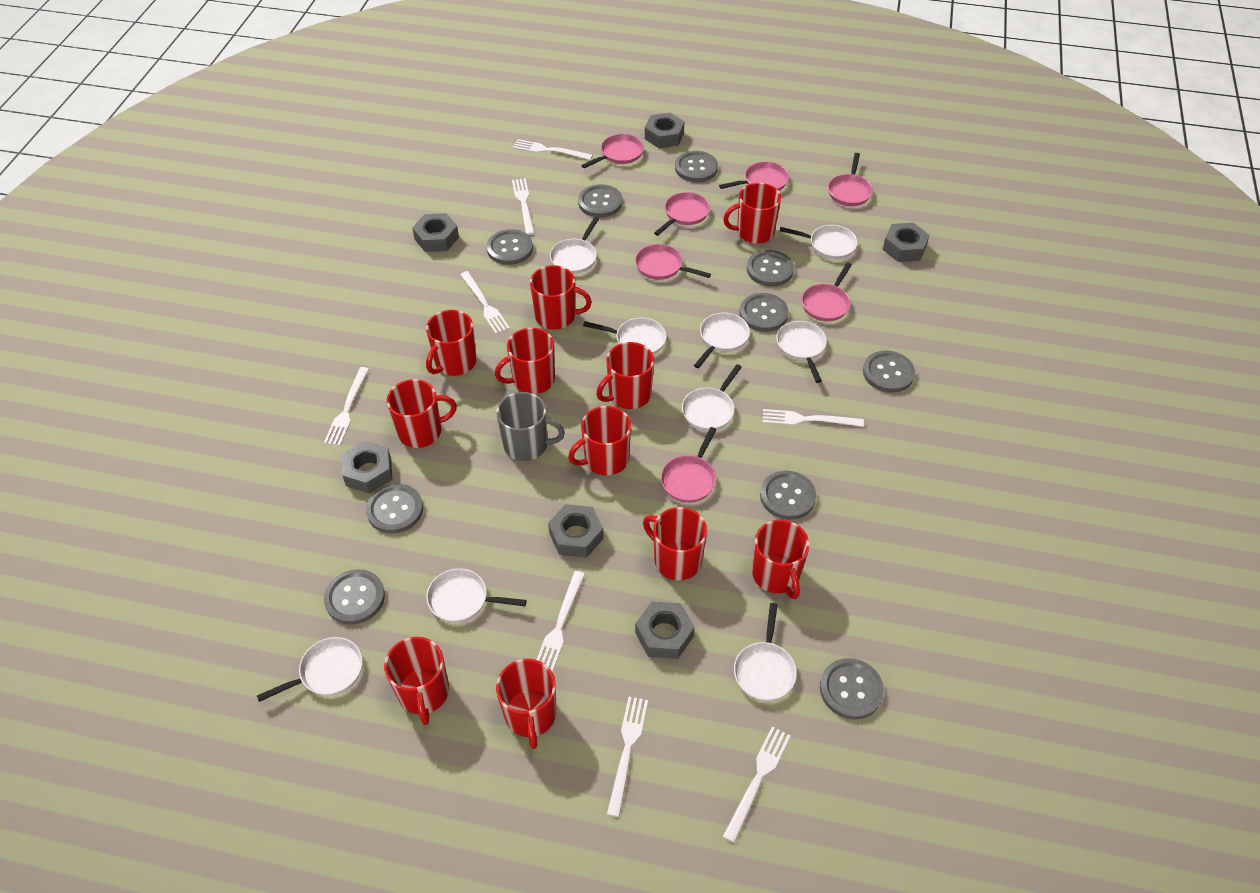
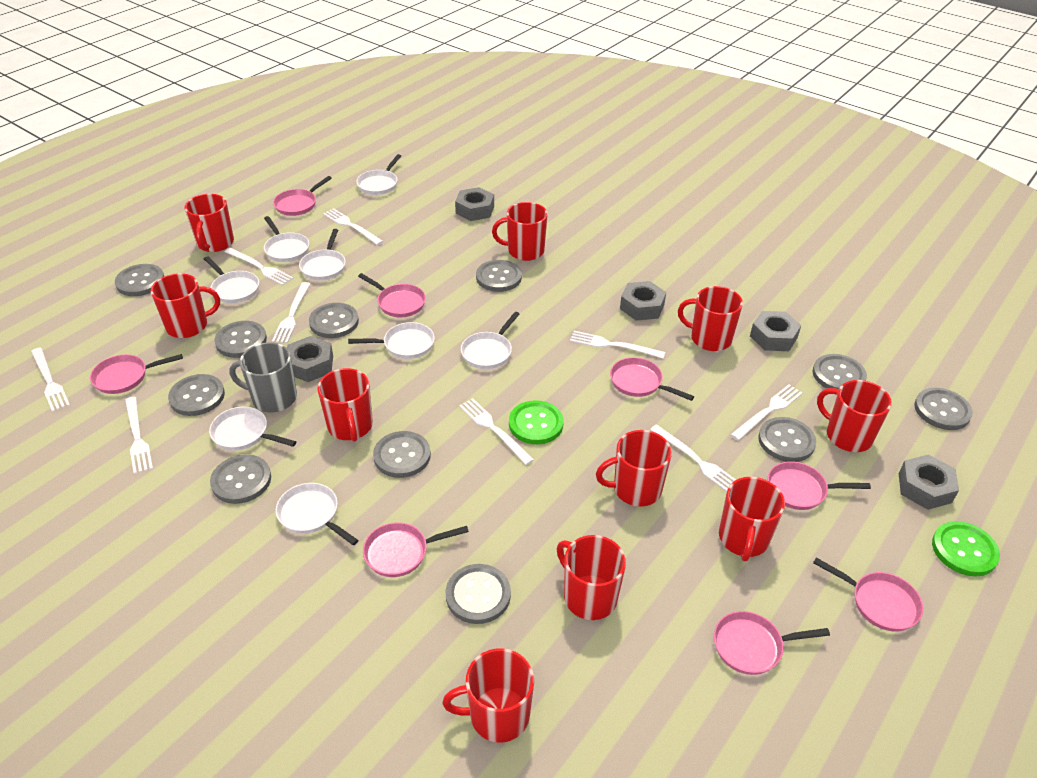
green button: none = 0 -> [509,401,563,444] [932,521,1000,576] = 2
grey button: [324,569,385,625] [366,484,423,534] [487,229,533,265] [578,184,622,217] [675,151,718,182] [740,293,789,332] [747,250,794,286] [760,471,816,520] [820,658,884,719] [863,351,915,393] = 10 -> [115,264,164,296] [168,374,225,416] [210,454,271,504] [215,321,267,358] [309,303,359,338] [373,431,431,478] [446,564,511,624] [476,260,522,292] [758,417,816,462] [812,354,867,389] [914,388,973,430] = 11
grey nut: [342,441,392,494] [412,213,459,252] [548,504,604,558] [635,602,695,659] [645,113,684,148] [883,223,929,262] = 6 -> [287,336,333,382] [455,187,494,221] [620,281,666,321] [750,311,801,351] [898,454,959,510] = 5
pink pan: [581,134,644,168] [635,244,711,280] [654,192,710,236] [661,427,716,503] [719,161,789,191] [801,262,852,321] [828,153,873,206] = 7 -> [90,354,183,394] [273,176,332,216] [358,273,426,317] [363,522,469,577] [610,357,694,401] [714,611,830,675] [767,461,871,510] [813,557,923,632] = 8
red mug: [384,637,449,725] [387,379,457,448] [426,310,477,376] [495,328,555,394] [496,659,557,749] [530,265,592,330] [568,406,631,476] [596,342,654,409] [643,507,707,581] [723,183,781,244] [752,520,810,599] = 11 -> [151,273,220,338] [185,194,234,252] [317,368,373,442] [442,648,534,742] [492,202,548,261] [557,535,626,620] [596,430,672,506] [678,286,743,351] [719,477,785,561] [817,380,892,452] = 10
white fork: [324,367,369,446] [460,271,510,334] [512,178,535,235] [513,139,593,160] [537,571,585,672] [607,697,648,817] [723,727,790,843] [763,409,864,427] = 8 -> [31,348,70,412] [125,397,153,474] [225,248,293,285] [272,282,310,343] [323,208,383,245] [459,398,534,465] [570,331,665,359] [650,424,736,492] [731,384,803,441] = 9
white pan: [257,637,363,702] [426,568,527,623] [550,217,599,274] [583,318,667,355] [682,364,742,431] [694,312,750,368] [734,603,797,701] [776,321,827,383] [779,225,858,260] = 9 -> [204,256,259,303] [209,407,296,451] [264,216,309,262] [276,483,359,546] [299,229,346,281] [348,322,435,359] [356,154,401,195] [461,312,520,369] = 8

